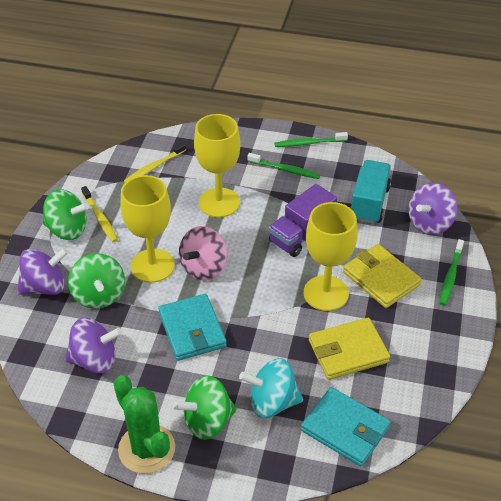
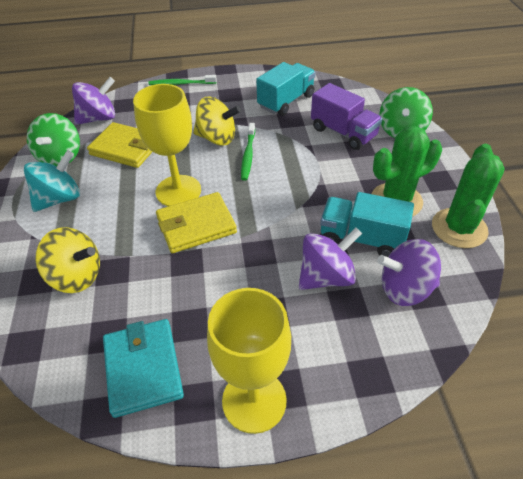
green cactus: [113,375,175,474] = 1 -> [372,126,442,217] [432,144,505,248] = 2
green spinning top: [43,189,89,240] [68,253,125,309] [173,376,237,440] = 3 -> [27,113,80,166] [379,87,433,138] = 2
green toothbrush: [247,153,321,179] [274,132,348,147] [439,239,464,306] = 3 -> [148,75,217,85] [241,123,255,181] = 2
pink spinning top: [179,226,227,281] = 1 -> none = 0
turquoise truck: [350,160,391,224] = 1 -> [256,62,316,116] [320,192,414,257] = 2
turquoise wallet: [158,294,227,361] [301,387,391,466] = 2 -> [103,319,184,418] = 1
yellow goblet: [120,175,175,283] [194,114,240,218] [304,202,357,311] = 3 -> [133,84,201,206] [207,288,291,434] = 2
yellow spinning top: none = 0 -> [35,227,100,293] [193,97,241,146] = 2
yellow toothbrush: [81,186,118,242] [124,142,186,182] = 2 -> none = 0

